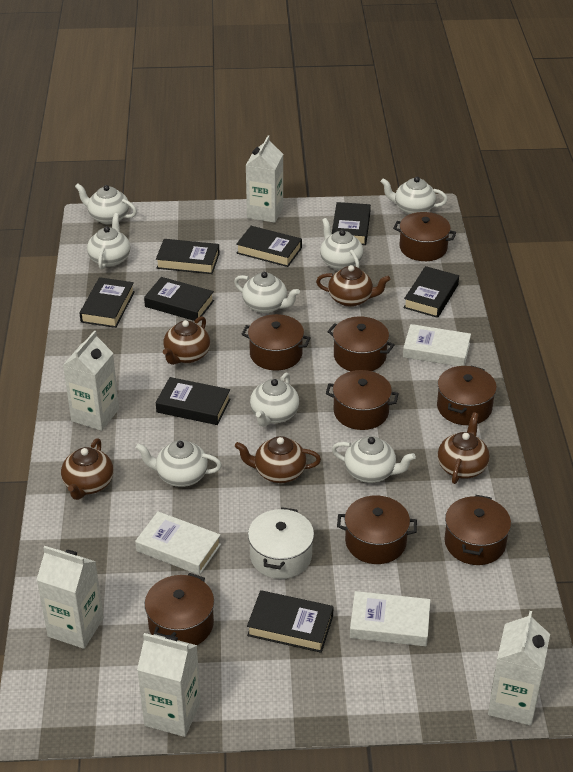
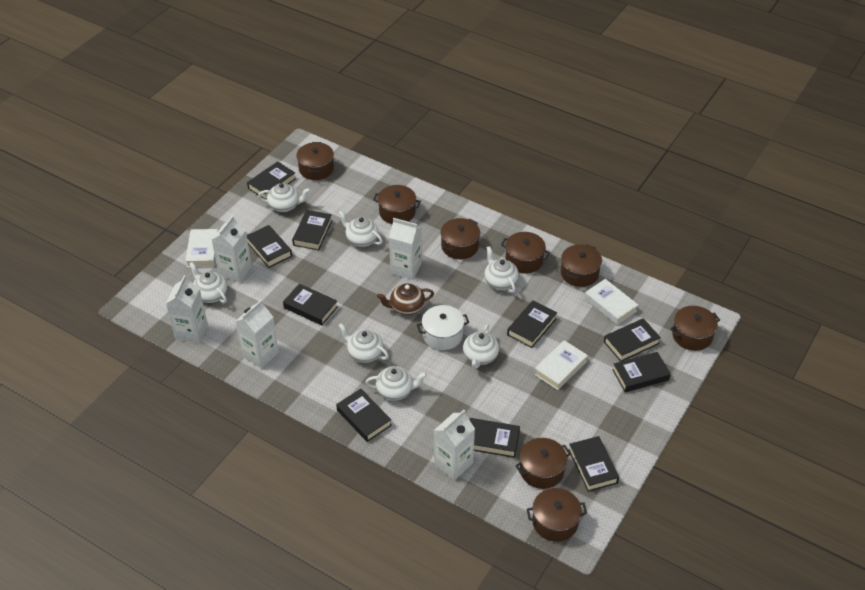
black book: [79,277,135,328] [144,277,214,321] [156,239,220,274] [156,377,231,425] [236,226,302,267] [247,590,334,653] [332,202,371,245] [404,266,459,318] = 8 -> [247,161,296,200] [247,225,292,268] [283,284,338,325] [292,210,332,250] [336,389,392,442] [470,418,520,458] [507,300,557,348] [569,436,619,492] [604,318,661,362] [613,352,671,392] = 10
brown teapot: [61,438,114,500] [163,316,210,365] [235,436,321,483] [316,265,390,307] [438,412,490,484] = 5 -> [377,283,434,315] = 1
white teapot: [75,184,137,225] [87,213,130,270] [135,440,222,487] [234,272,300,313] [250,372,299,427] [320,218,363,270] [332,436,416,483] [381,177,448,215] = 8 -> [189,262,228,303] [258,183,311,212] [338,211,383,247] [338,323,389,363] [365,366,427,401] [463,324,499,369] [484,246,519,293] = 7

